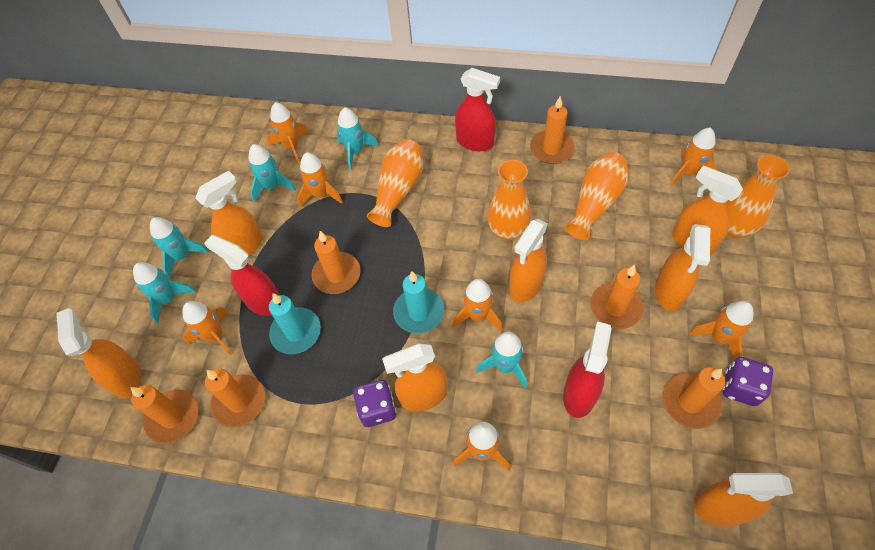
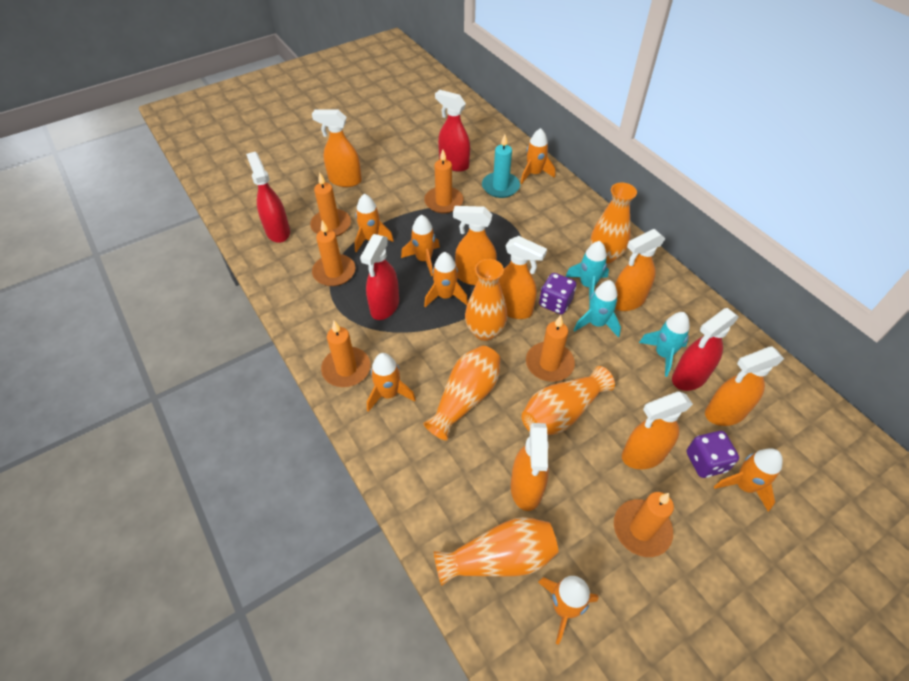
orange vase: [367,139,423,227] [487,160,531,241] [565,152,628,240] [726,155,790,238] = 4 -> [423,345,500,441] [434,517,559,586] [465,259,507,341] [522,366,615,435] [590,183,637,263] = 5
red spray bottle: [204,235,279,316] [455,68,500,151] [563,321,612,418] = 3 -> [246,152,290,243] [360,234,399,320] [435,90,470,172] [672,308,739,391] = 4
turquoise candle: [269,293,321,354] [393,271,444,334] = 2 -> [482,134,520,198] = 1
turquoise rocket: [133,262,196,324] [150,217,209,278] [249,144,296,202] [337,107,378,171] [476,332,527,389] = 5 -> [565,241,609,304] [574,280,621,338] [639,312,690,377] = 3

